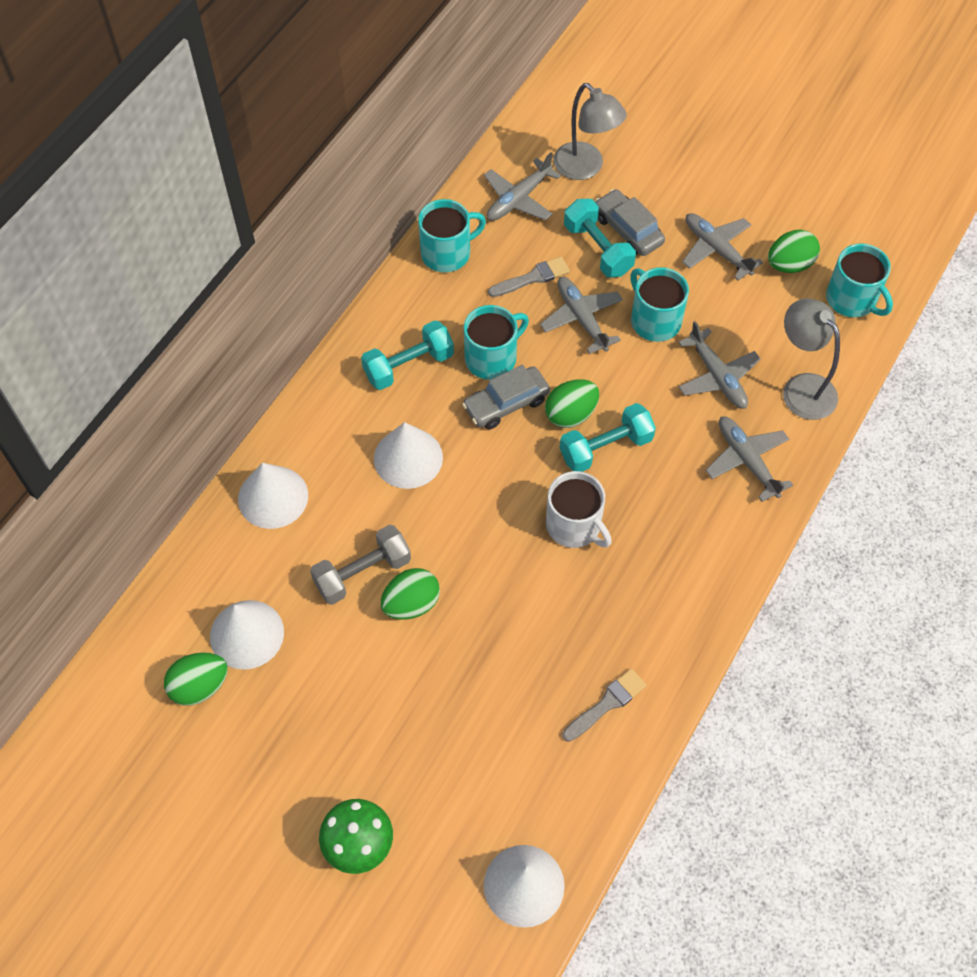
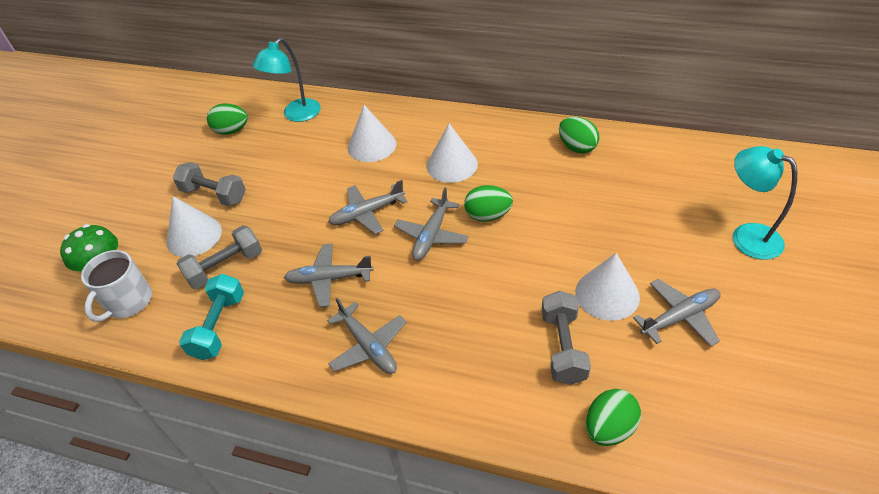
grey brush: [488,257,570,297] [562,668,647,742] = 2 -> none = 0
grey car: [462,365,550,429] [595,189,665,256] = 2 -> none = 0
grey dumbbell: [310,525,411,605] = 1 -> [173,162,246,206] [176,225,262,289] [542,291,591,385] = 3
grey lamp: [553,83,627,180] [783,298,840,420] = 2 -> none = 0
turquoise dumbbell: [361,320,454,390] [560,403,656,472] [564,199,636,278] = 3 -> [179,274,244,360] = 1
turquoise lamp: none = 0 -> [252,38,321,122] [732,146,797,260] = 2
turquoise mug: [418,199,486,272] [464,305,529,380] [630,267,689,342] [826,243,893,317] = 4 -> none = 0

